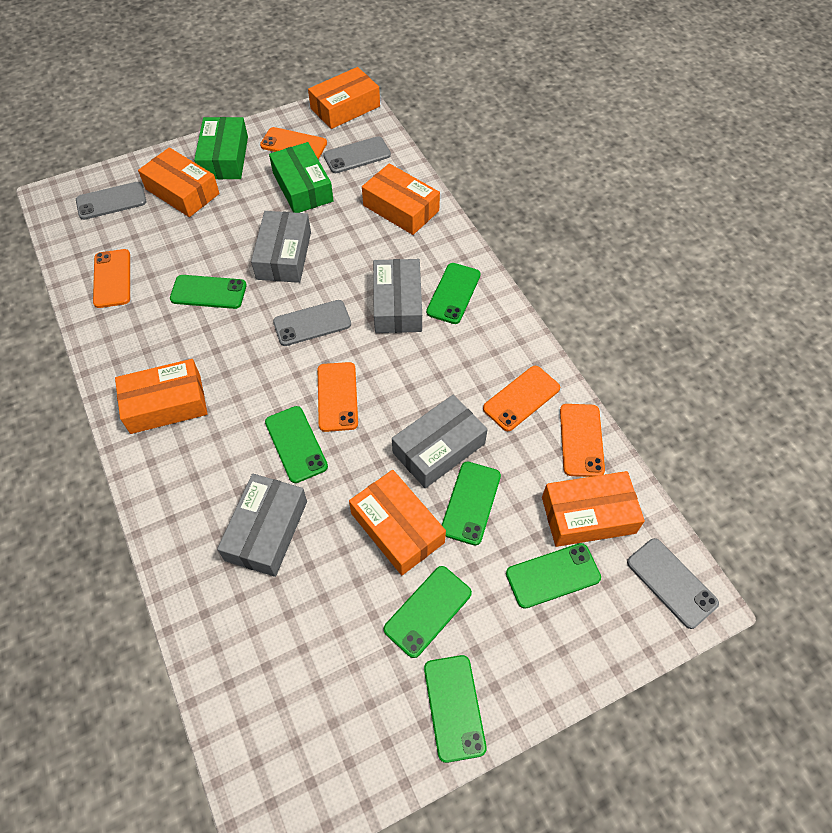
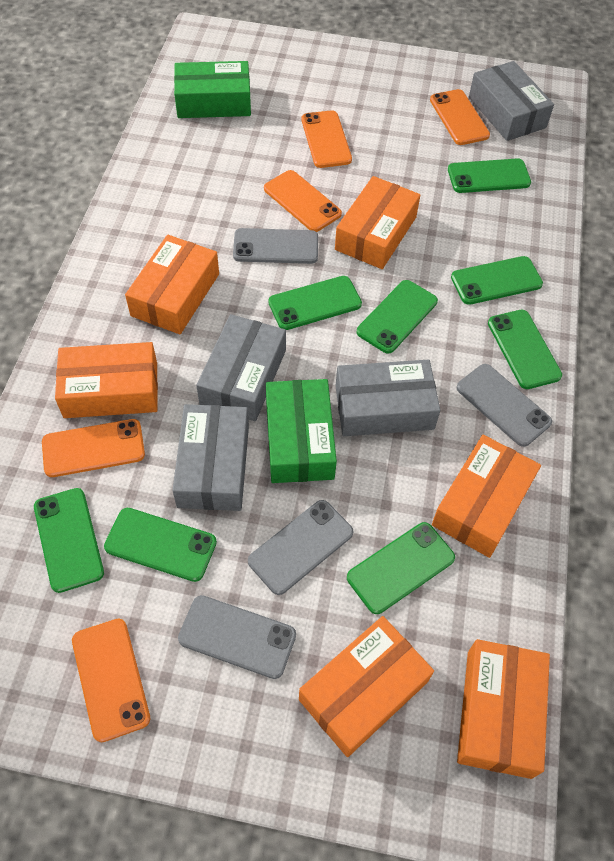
green phone: [170,275,247,309] [265,406,328,483] [384,566,472,658] [424,655,487,763] [426,263,481,324] [442,462,501,546] [506,543,601,609] = 7 -> [34,488,104,593] [104,508,217,582] [268,276,362,330] [347,522,455,614] [357,280,438,354] [448,158,531,193] [451,256,543,305] [488,310,562,389] = 8

